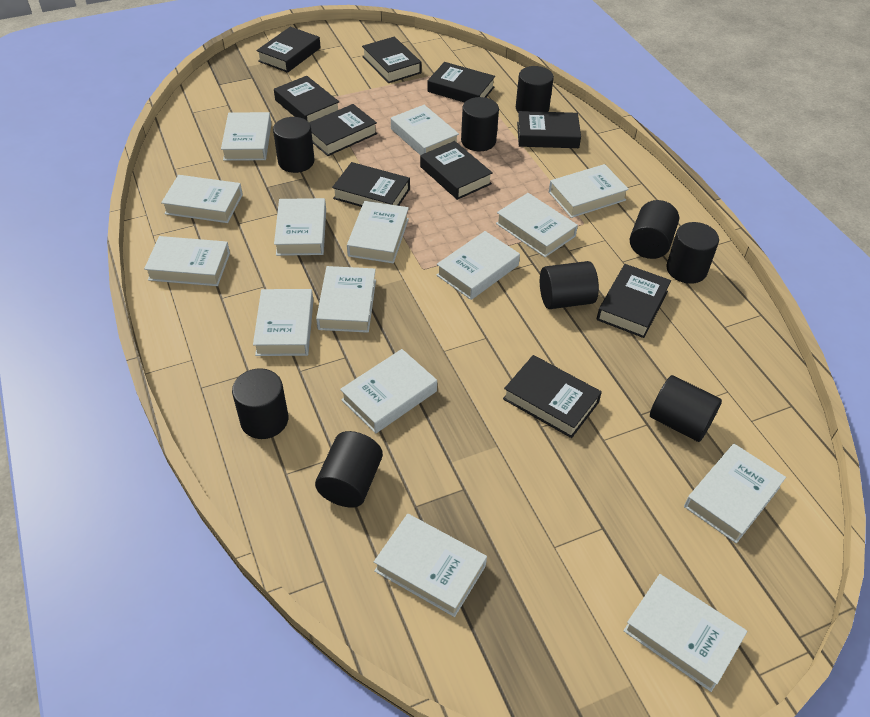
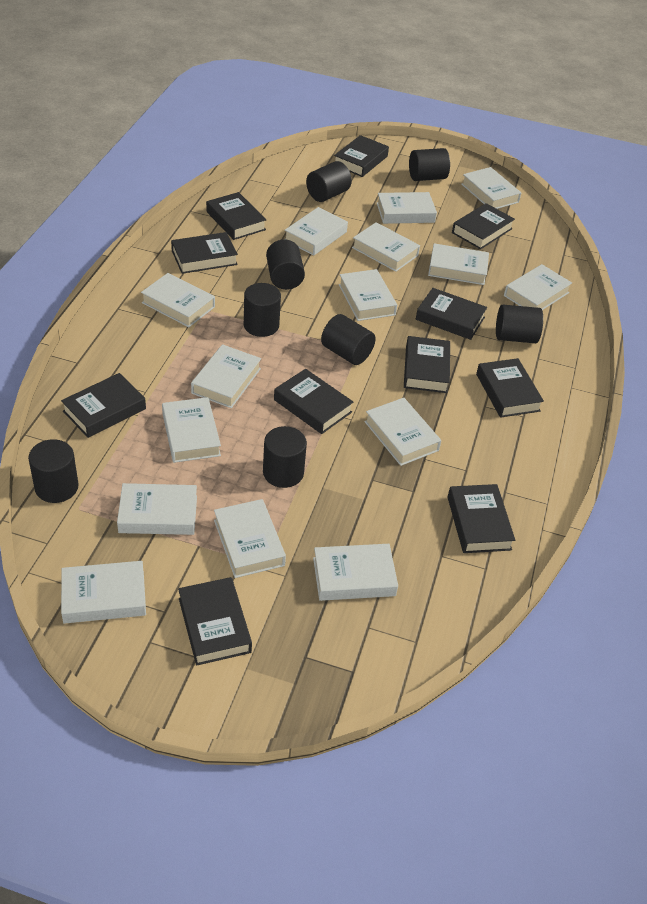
black book: [256,27,321,73] [274,76,339,122] [309,104,377,156] [332,162,410,207] [362,37,422,83] [420,141,493,200] [427,62,495,103] [503,355,602,438] [517,111,581,148] [597,264,671,338] = 10 -> [61,373,146,438] [171,232,238,274] [178,577,252,666] [206,192,266,240] [274,369,353,434] [334,135,389,177] [404,336,450,393] [416,288,487,340] [448,484,515,553] [452,203,515,249] [476,358,544,418] = 11
black cylinder: [232,368,288,439] [273,117,315,173] [315,431,383,507] [461,97,499,151] [516,66,554,112] [540,261,599,309] [630,200,679,259] [650,375,722,442] [666,222,719,284] = 9 -> [28,439,79,503] [244,283,281,337] [263,426,307,488] [266,239,305,290] [306,161,352,202] [321,314,376,365] [409,148,450,181] [496,305,543,343] = 8

